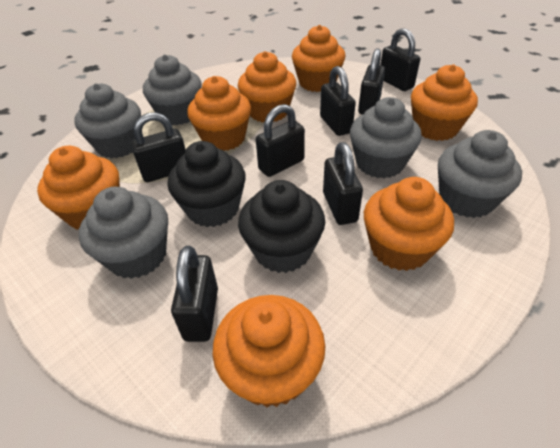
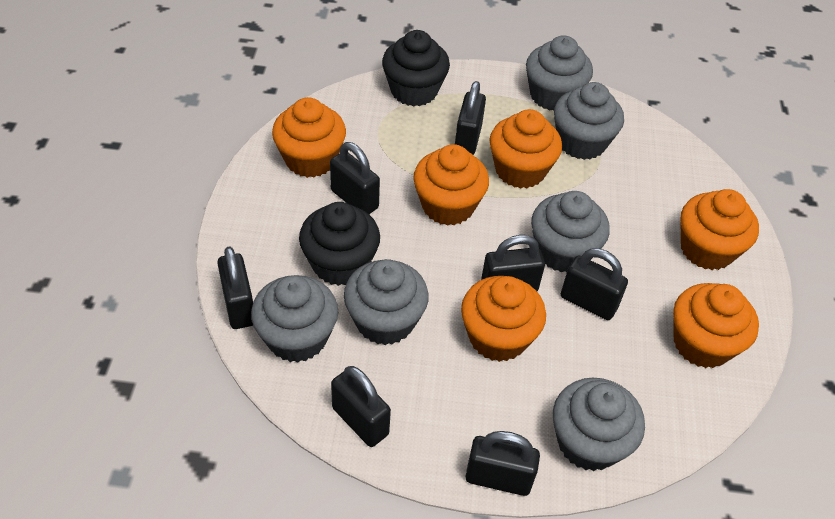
grey cupcake: [74,83,141,158] [79,187,168,279] [143,54,202,125] [350,97,422,178] [438,130,522,218] = 5 -> [251,275,338,363] [344,259,429,345] [526,35,593,111] [531,191,610,272] [553,378,645,471] [554,82,624,160] = 6
orange cupcake: [37,146,120,230] [187,76,251,151] [212,295,325,407] [238,51,296,122] [292,25,346,92] [364,177,454,271] [411,64,478,141] = 7 -> [272,97,346,178] [413,144,489,226] [461,276,546,362] [489,109,562,188] [673,283,759,368] [681,189,759,270] = 6

